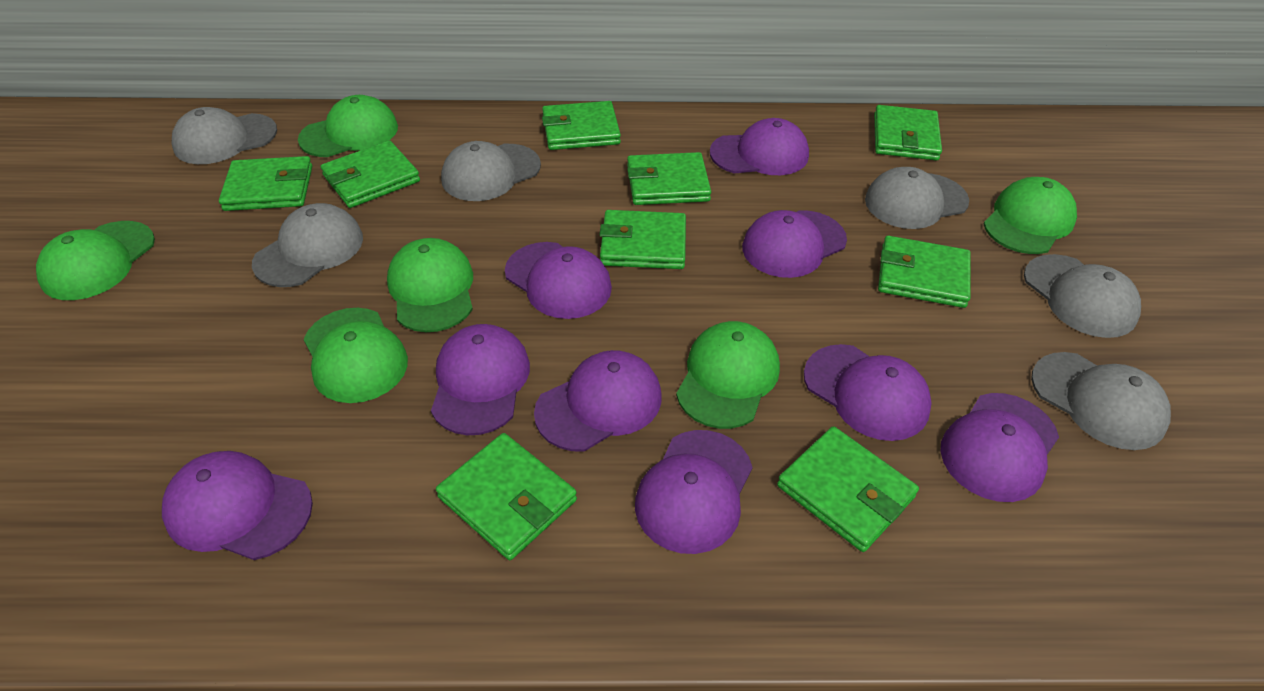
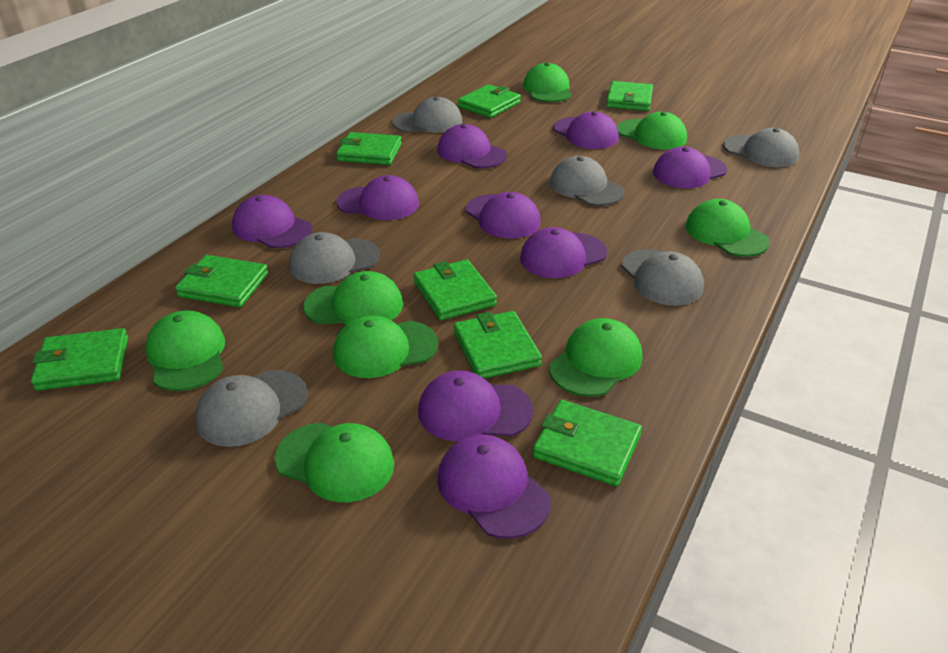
green cap: [36,221,155,300] [298,95,398,157] [303,308,408,403] [387,238,473,332] [676,321,780,429] [984,177,1077,254] = 6 -> [145,311,225,391] [275,422,394,502] [303,271,403,325] [333,315,438,378] [523,62,571,102] [549,318,642,397] [617,112,687,149] [685,199,770,257] = 8
green wallet: [219,156,312,211] [321,140,420,208] [436,433,577,560] [542,101,621,150] [599,210,686,269] [627,152,711,205] [777,426,919,552] [874,105,942,161] [878,236,970,308] = 9 -> [31,328,128,391] [175,255,268,307] [336,132,402,165] [413,259,497,320] [454,311,542,379] [458,84,521,118] [533,400,642,486] [606,81,653,111] = 8

